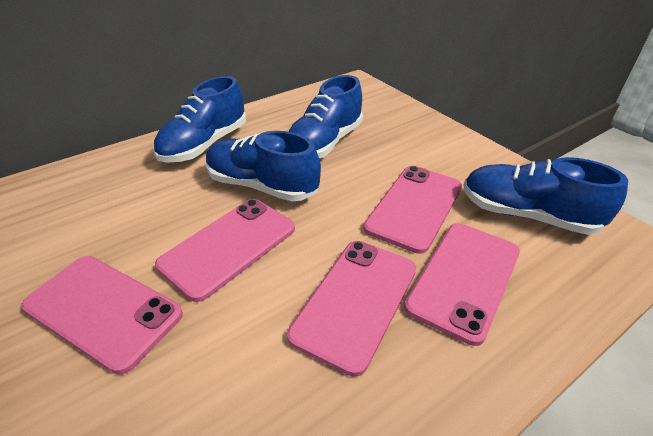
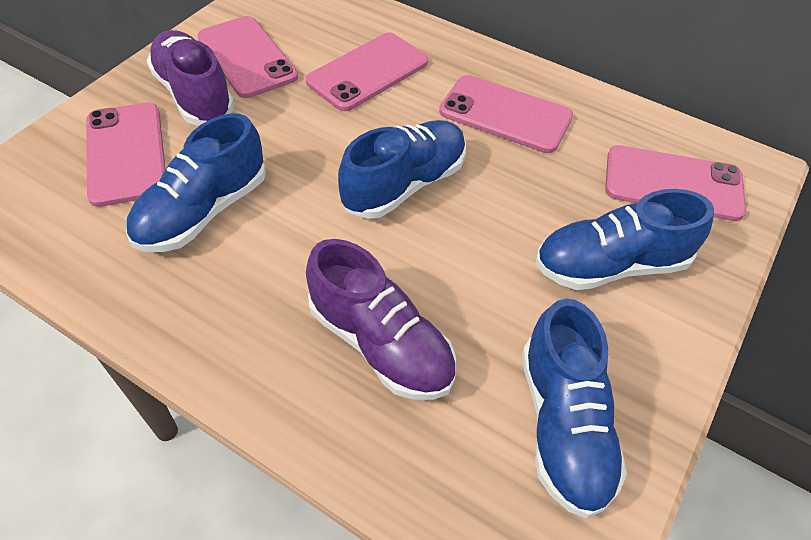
purple shoe: none = 0 -> [147,30,235,125] [306,239,456,400] = 2

